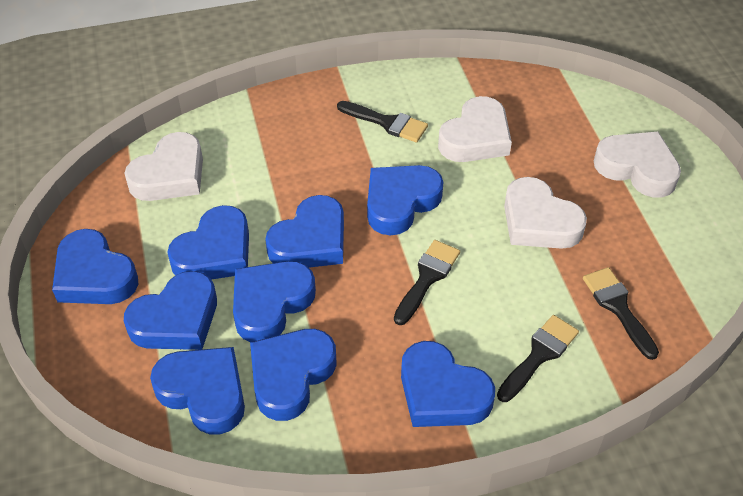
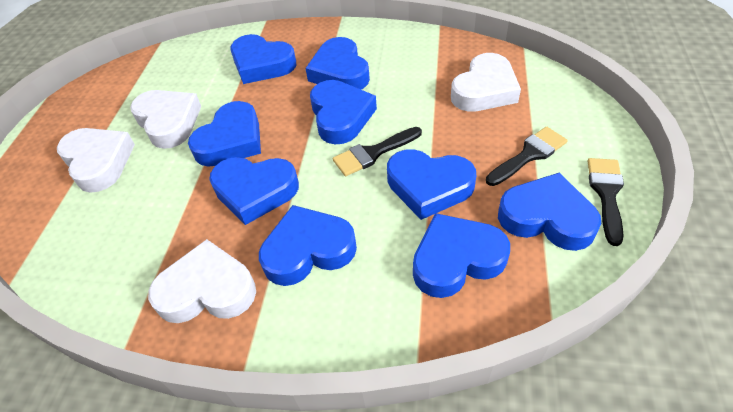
black brush: [337,101,428,142] [394,240,460,325] [497,315,579,402] [583,267,659,360] = 4 -> [333,127,422,176] [486,127,567,186] [588,158,624,246] = 3

